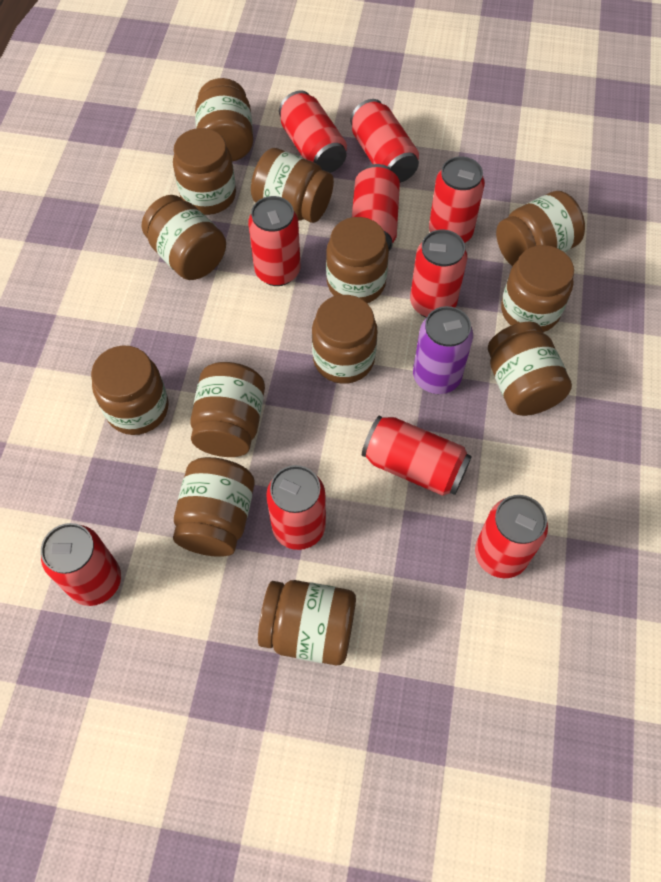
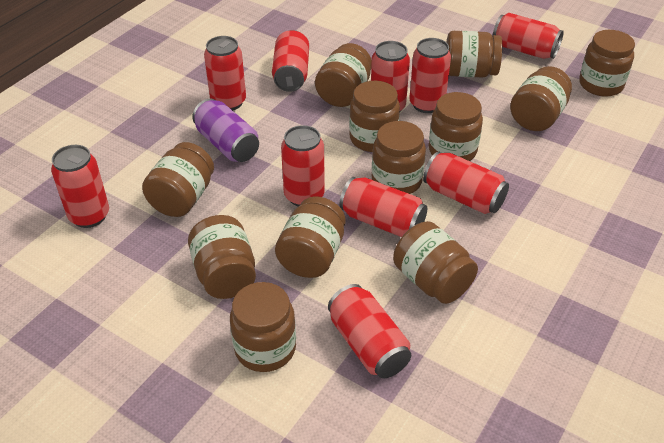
brown jar: [91,345,169,435] [142,195,226,280] [173,128,236,215] [173,457,255,557] [190,362,265,457] [195,78,253,161] [251,148,334,223] [258,580,356,665] [312,295,377,384] [326,217,389,303] [488,322,572,416] [496,191,585,266] [501,245,574,332] = 13 -> [142,142,214,217] [188,215,256,299] [230,282,296,372] [275,196,346,278] [315,43,372,107] [349,81,400,152] [372,121,426,194] [393,221,478,304] [429,92,483,161] [446,31,502,78] [510,66,572,131] [579,30,635,96] = 12

